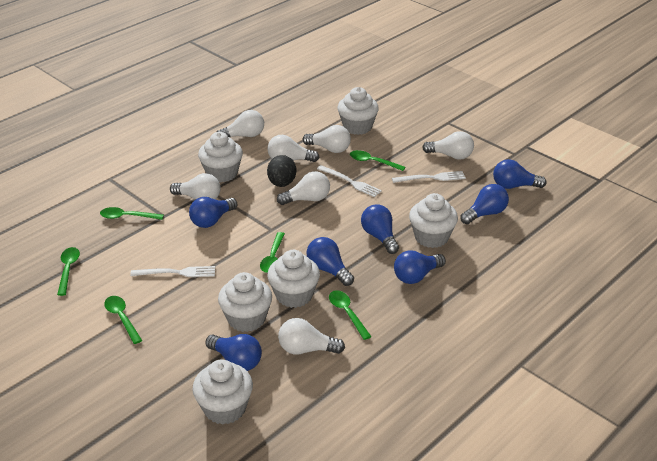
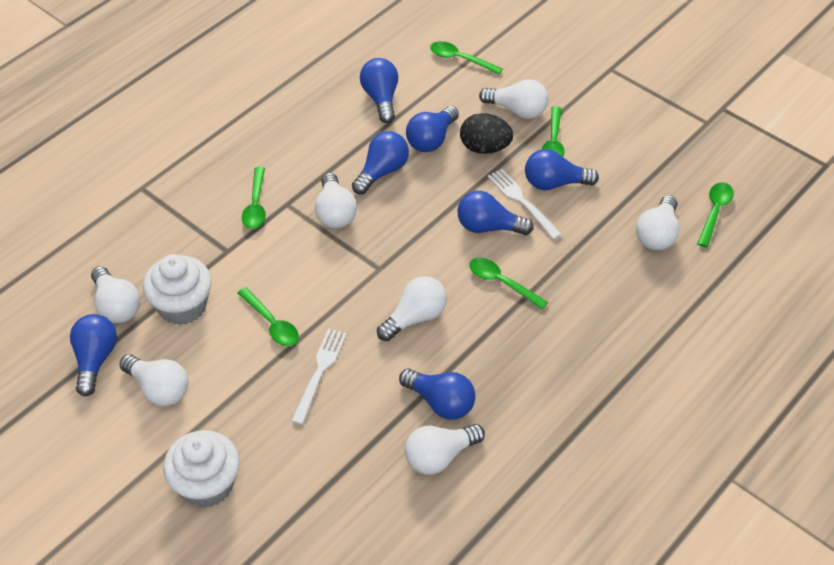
white cupcake: [192,359,253,425] [198,132,243,182] [218,272,272,332] [267,250,320,308] [337,87,379,135] [409,193,458,248] = 6 -> [143,254,212,325] [163,430,240,508] = 2
white fork: [130,266,215,277] [317,165,382,197] [392,171,466,183] = 3 -> [291,328,347,424] [487,169,562,240] = 2

